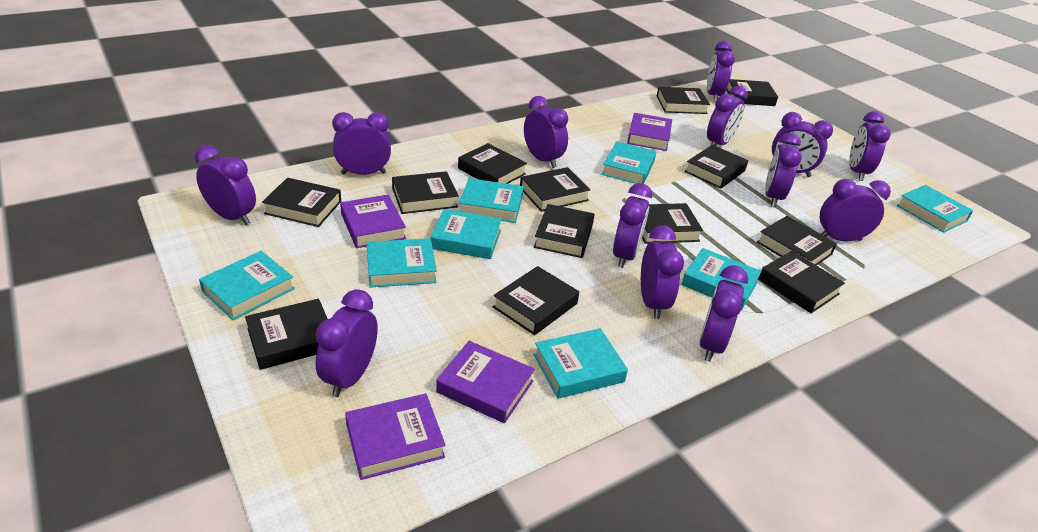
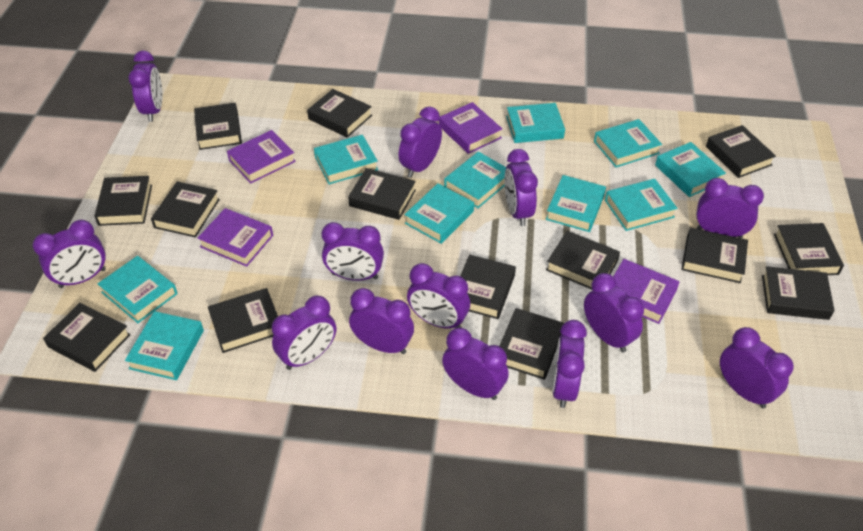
black book: [245,299,327,370] [262,178,341,227] [392,171,459,214] [458,143,527,184] [493,266,579,335] [520,167,591,212] [534,204,594,258] [642,203,703,244] [657,87,710,114] [684,145,748,188] [727,79,778,106] [757,216,837,265] [758,251,845,313] = 13 -> [43,303,131,372] [94,176,152,226] [151,181,220,237] [194,103,242,150] [208,288,278,353] [307,89,372,138] [348,168,416,220] [460,255,516,319] [500,308,564,380] [546,231,620,289] [681,227,748,283] [706,125,776,178] [762,266,835,320] [774,223,844,275] = 14
turquoise book: [199,251,295,320] [367,238,437,287] [431,209,502,259] [459,178,524,223] [534,328,628,399] [602,141,656,184] [681,248,762,310] [896,185,974,233] = 8 -> [98,256,178,323] [125,311,204,380] [314,135,378,184] [405,183,474,244] [444,152,506,208] [506,103,565,143] [546,175,606,232] [594,119,662,167] [605,179,677,231] [655,142,726,197] = 10

